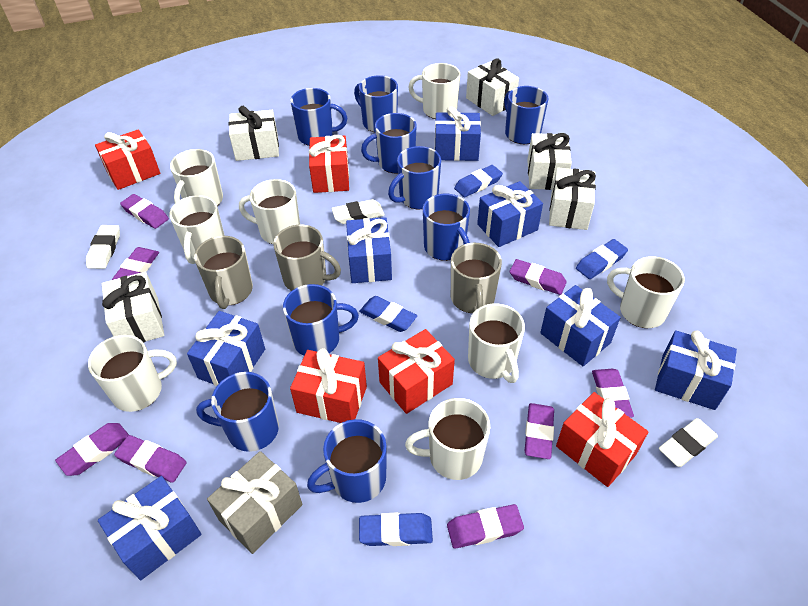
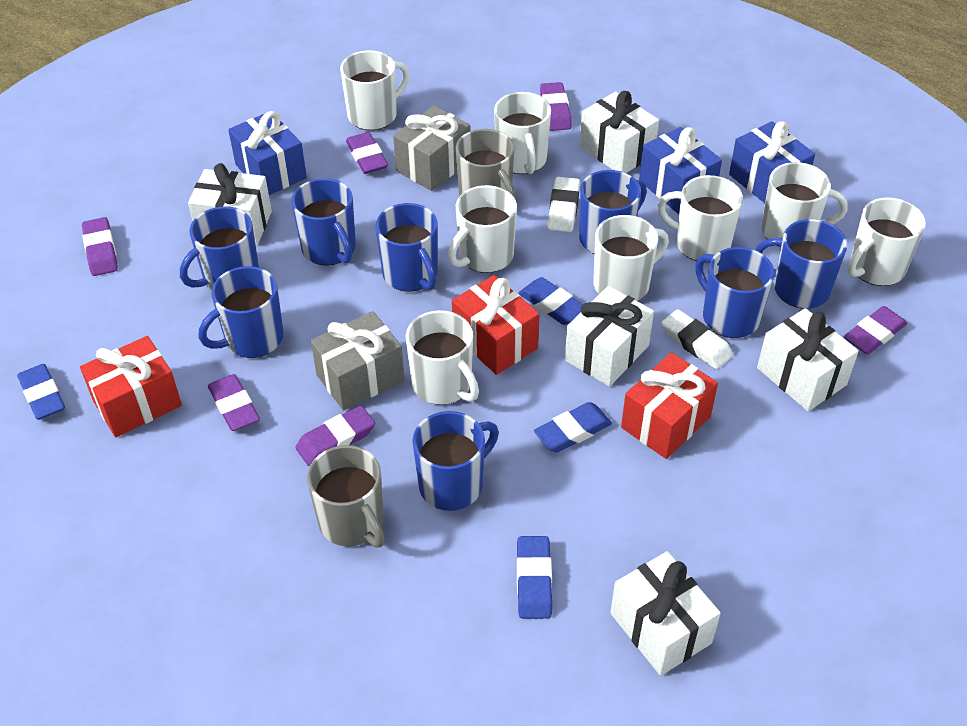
blue gift: [98,476,202,580] [187,311,265,386] [346,217,392,283] [435,106,481,161] [477,181,543,247] [540,285,621,366] [655,330,737,410] = 7 -> [228,111,307,195] [639,127,722,214] [729,121,815,203] = 3
blue mug: [196,372,279,452] [283,284,359,356] [290,88,347,146] [307,419,387,503] [354,75,398,132] [361,113,417,173] [388,146,441,209] [423,194,470,261] [504,86,548,144] = 9 -> [180,206,259,290] [199,266,283,358] [291,178,356,266] [375,203,438,292] [412,411,499,511] [579,170,647,254] [695,247,775,338] [755,219,847,309] = 8
grey gift: [207,451,302,554] = 1 -> [311,311,405,411] [393,106,471,191] = 2
grey mug: [194,236,253,309] [273,225,341,291] [451,243,502,313] = 3 -> [307,445,385,548] [456,129,516,199] = 2
purple eraser: [55,423,129,476] [112,247,159,280] [114,435,187,483] [120,194,169,229] [447,504,524,549] [510,259,567,295] [525,403,554,459] [592,369,634,418] = 8 -> [82,217,118,276] [208,374,260,431] [295,405,375,466] [346,132,388,174] [540,82,572,131] [844,306,907,354] = 6
red gift: [95,129,160,190] [290,348,367,423] [309,135,349,193] [378,329,455,414] [556,392,648,487] = 5 -> [80,336,182,437] [452,275,540,375] [621,352,718,459] = 3
white eraser: [86,225,120,269] [332,199,385,224] [659,418,718,467] = 3 -> [548,177,580,232] [661,309,733,369] = 2

